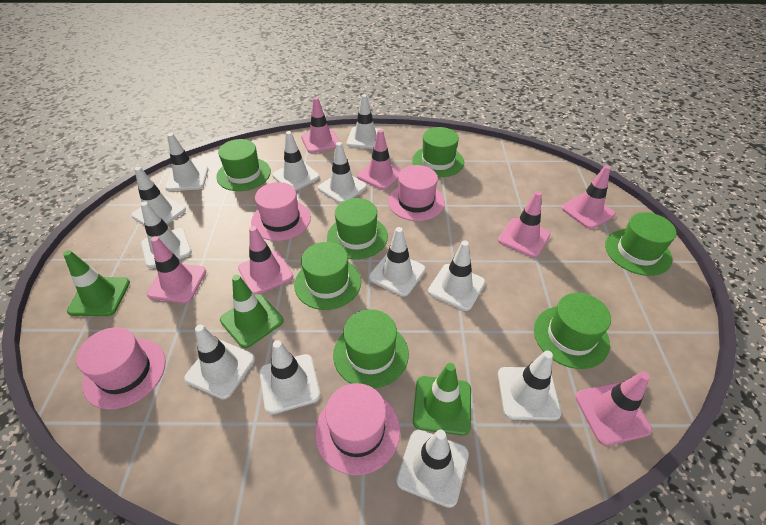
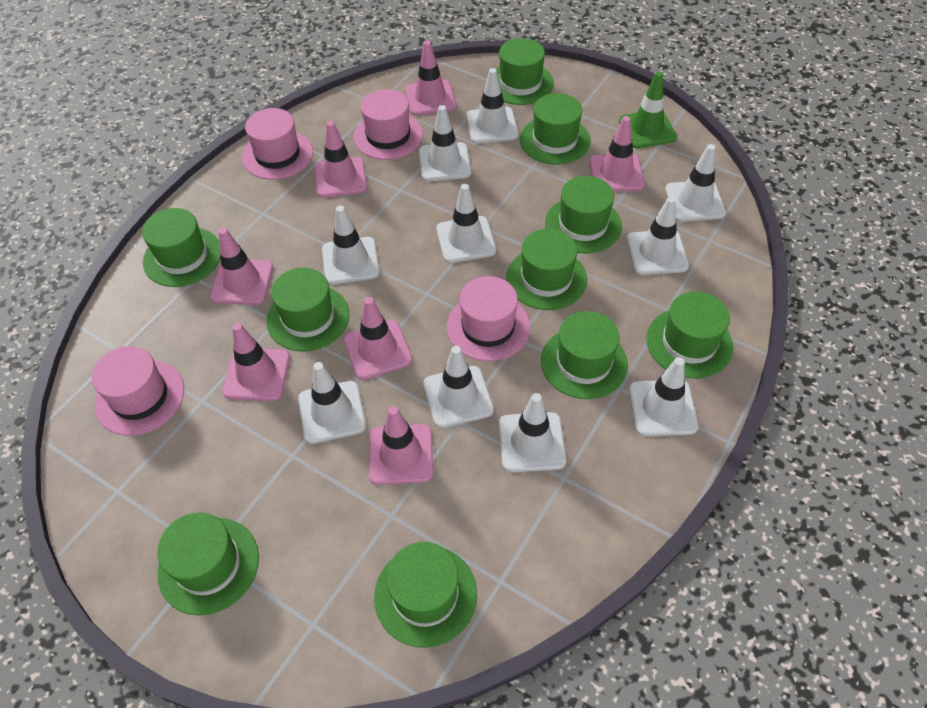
green hat: [216,139,271,191] [294,242,361,310] [327,198,388,259] [333,309,409,389] [412,127,464,177] [534,293,611,369] [605,212,677,276] = 7 -> [142,208,220,287] [157,512,259,615] [266,267,349,352] [374,542,477,648] [496,38,554,105] [507,229,587,310] [520,93,591,164] [541,311,628,399] [545,176,622,253] [646,292,733,378] = 10
green traffic cone: [63,250,130,316] [220,275,284,348] [413,363,471,436] = 3 -> [619,71,677,148] = 1
white traffic cone: [131,167,186,226] [141,201,192,268] [165,133,208,191] [184,325,255,399] [259,340,321,415] [272,131,320,191] [318,142,367,204] [347,94,384,149] [369,227,426,297] [396,430,469,508] [428,240,485,311] [498,350,561,421] = 12 -> [298,362,366,444] [322,206,380,285] [419,105,471,181] [423,346,494,428] [437,184,496,263] [466,68,518,144] [499,393,566,472] [627,196,689,275] [629,357,699,436] [665,144,726,222] = 10

